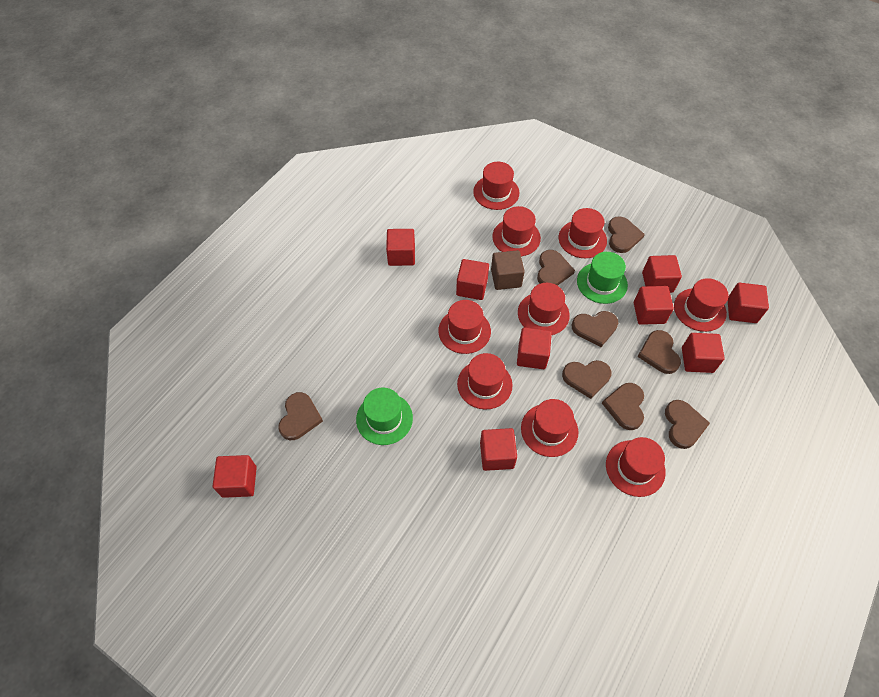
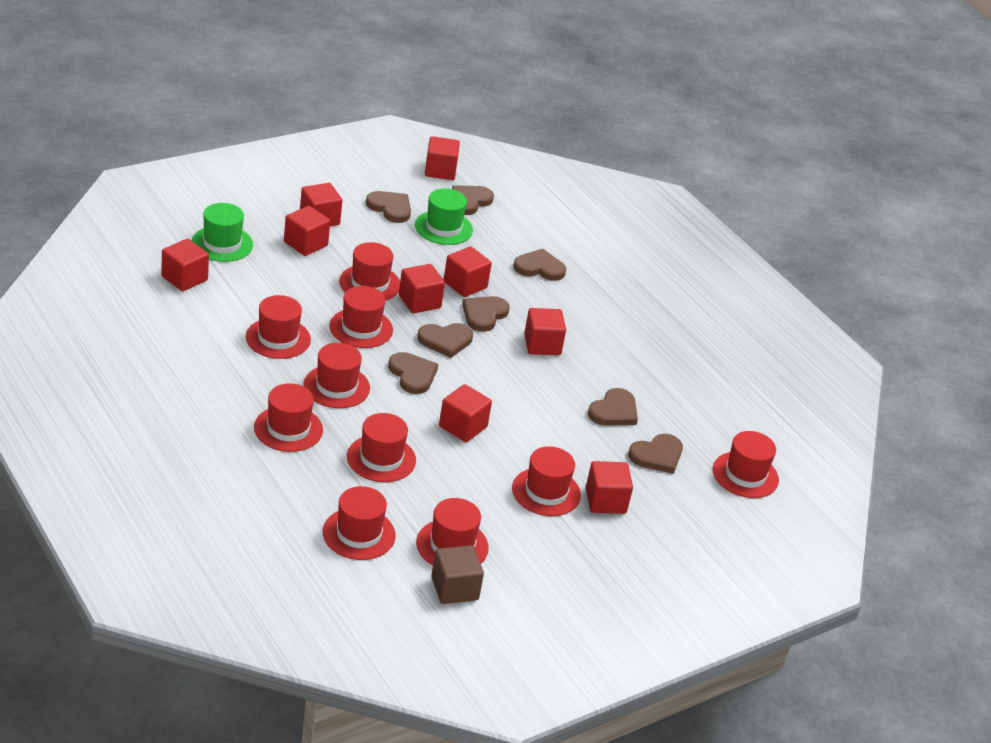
red hat: [438,300,491,354] [457,353,512,410] [473,162,519,210] [492,206,541,256] [518,283,570,335] [521,399,578,457] [559,208,607,258] [606,437,666,497] [674,278,729,332] = 9 -> [246,295,311,359] [254,383,323,452] [303,343,370,408] [323,486,396,560] [329,286,393,348] [339,242,400,301] [347,413,416,482] [416,498,489,565] [512,446,581,516] [713,431,779,498] = 10

